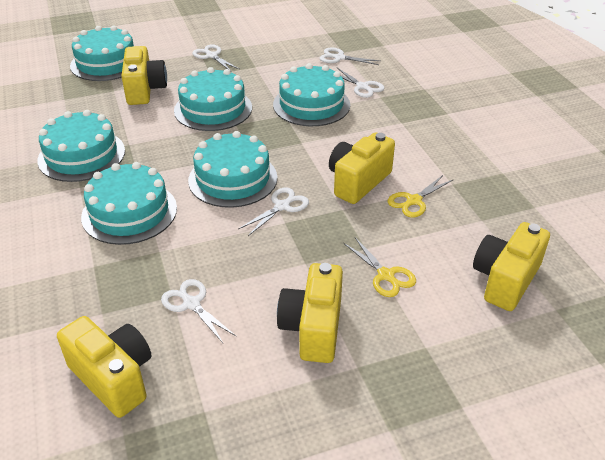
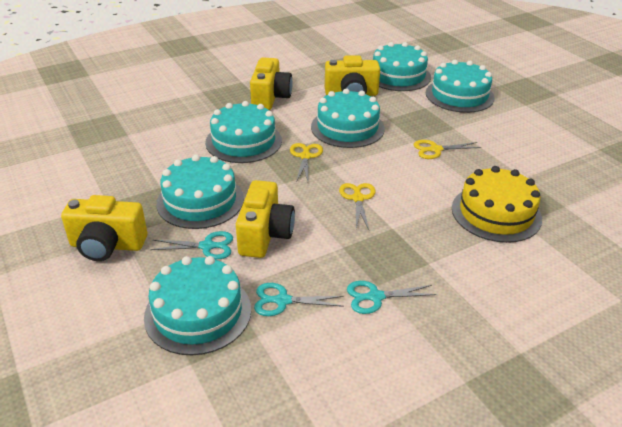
turquoise scissors: none = 0 -> [150,231,233,259] [254,283,344,316] [347,281,437,314] = 3
white scissors: [161,279,237,344] [192,44,239,71] [238,187,309,236] [320,48,380,65] [337,68,385,98] = 5 -> none = 0
yellow cake: none = 0 -> [452,166,542,243] = 1
yellow camera: [57,316,151,418] [121,46,167,105] [277,263,343,363] [329,132,395,204] [473,222,550,311] = 5 -> [61,195,147,261] [236,180,295,258] [250,58,293,110] [325,55,380,96] = 4
yellow scissors: [343,237,416,297] [388,175,454,217] = 2 -> [290,143,323,182] [339,183,376,230] [414,140,481,159] = 3

